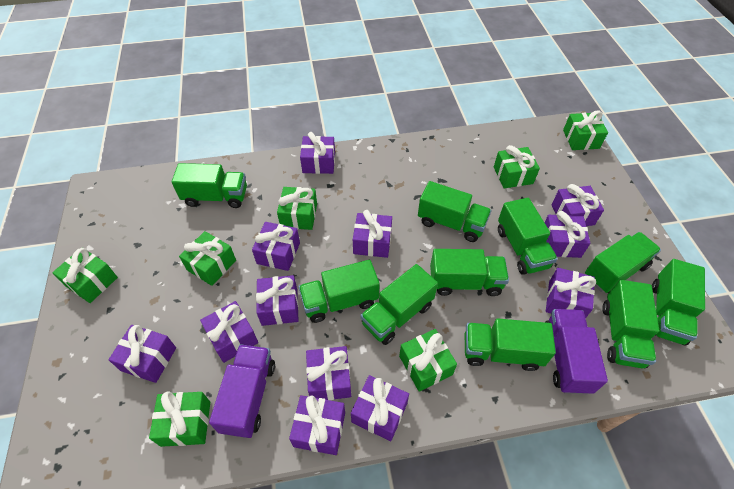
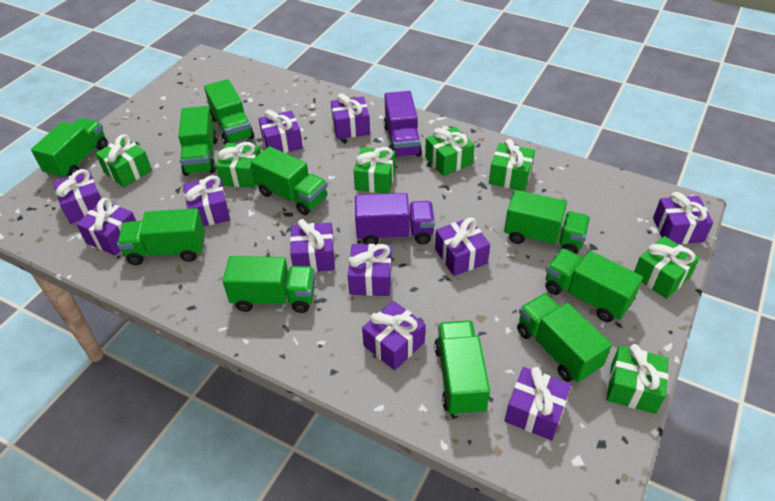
purple gift: [108,325,176,383] [200,301,258,363] [252,222,300,271] [256,275,299,326] [289,395,345,455] [300,132,335,174] [306,346,351,400] [351,375,409,441] [353,210,392,258] [544,211,590,258] [546,268,596,318] [551,184,604,226] = 12 -> [53,169,102,224] [76,198,136,255] [184,175,230,226] [259,110,303,153] [290,219,335,272] [331,93,370,139] [348,244,392,296] [362,301,425,370] [435,218,490,276] [505,367,571,440] [653,192,713,244] = 11

